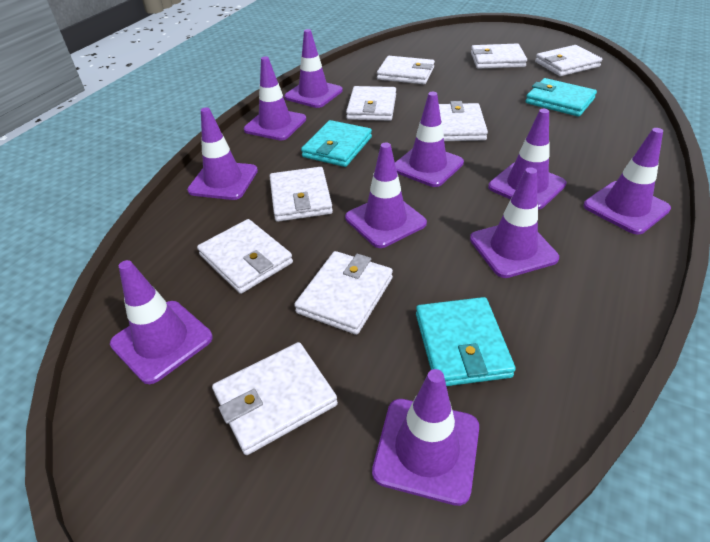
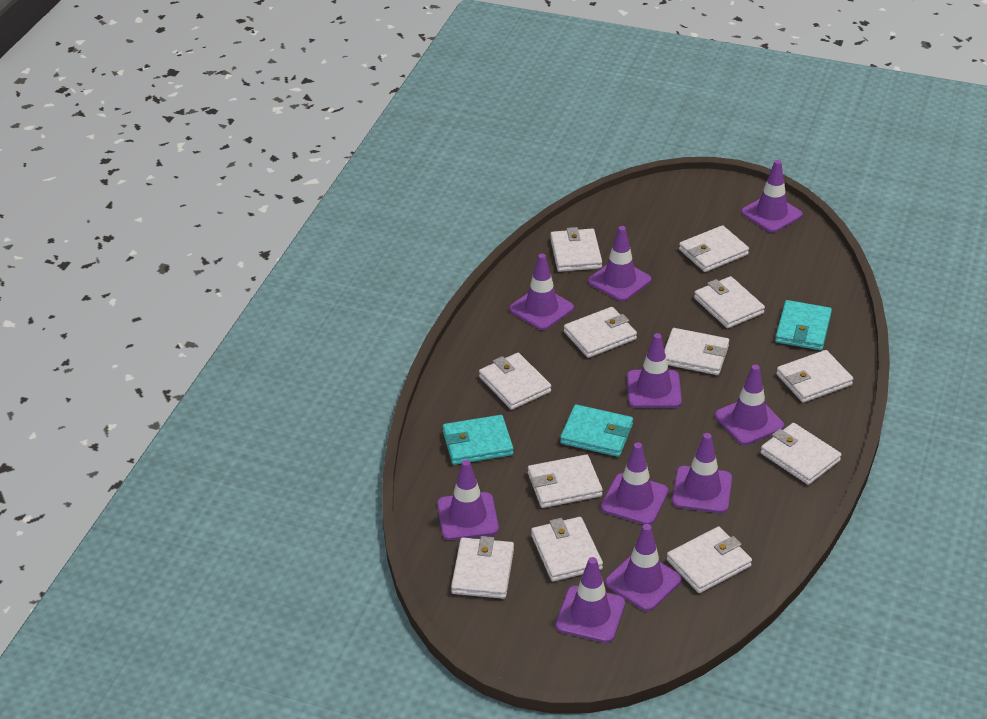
white wallet: [197,219,293,294] [212,342,338,455] [270,167,333,222] [294,251,393,335] [346,86,396,121] [377,56,435,84] [439,101,488,141] [471,43,527,69] [535,45,602,76] = 9 -> [451,536,514,599] [479,353,551,410] [528,454,603,508] [531,517,603,582] [550,227,602,272] [564,307,637,358] [664,328,729,375] [667,526,752,593] [679,225,749,272] [694,276,765,328] [760,423,842,485] [776,350,853,403] = 12

